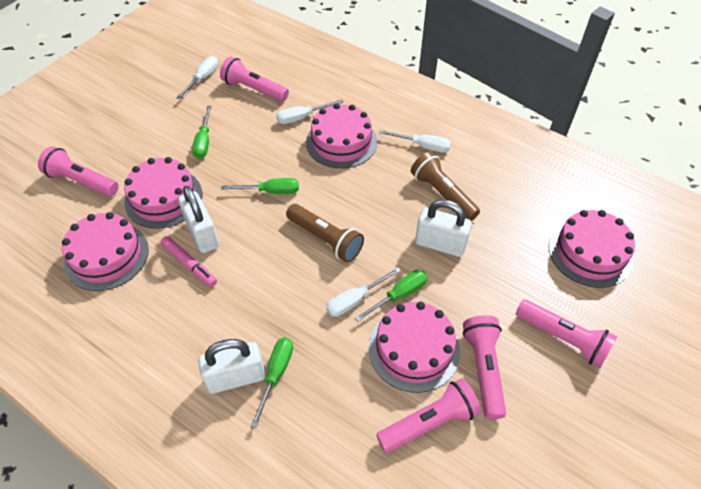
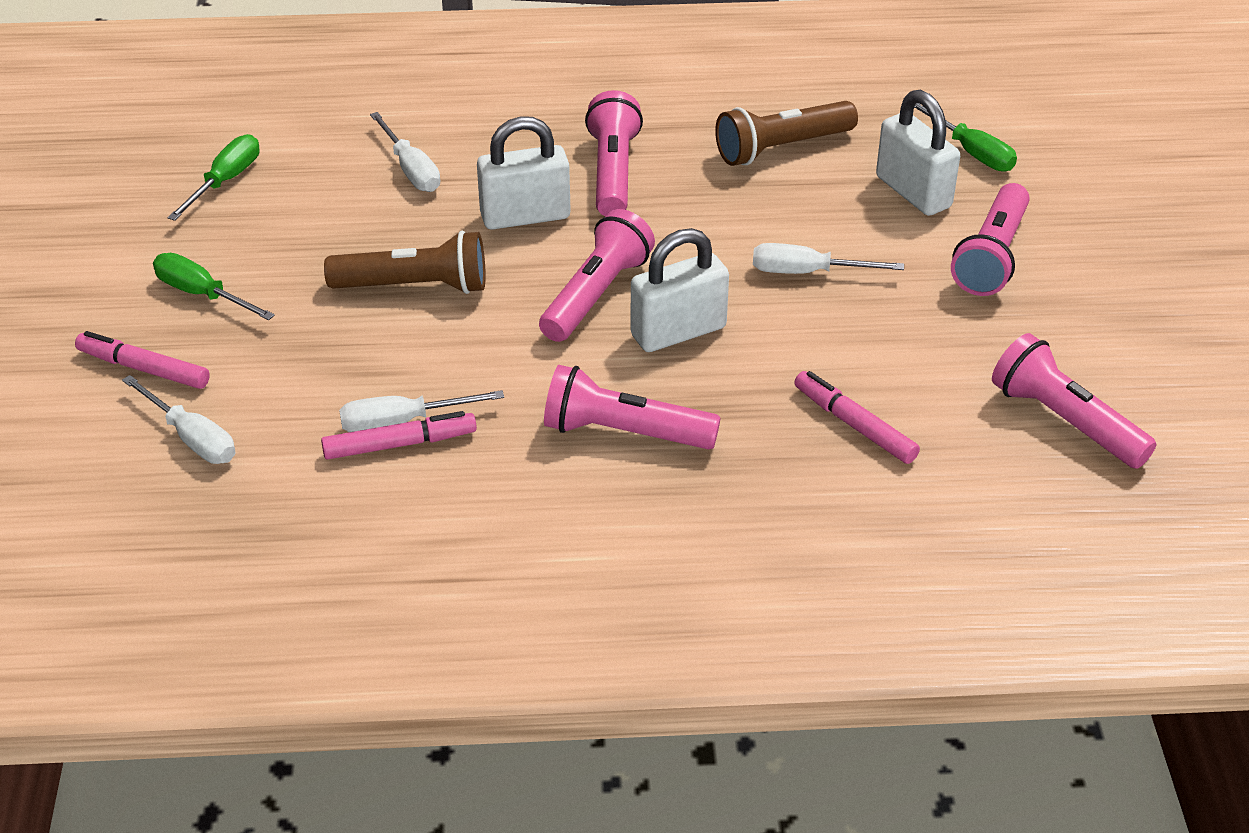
green screwdriver: [192,106,212,159] [221,178,299,194] [251,337,293,428] [355,270,427,322] = 4 -> [153,253,275,320] [167,134,259,221] [914,103,1017,172] = 3
pink cake: [62,212,149,291] [124,157,202,229] [306,103,377,168] [369,302,460,393] [549,210,635,288] = 5 -> none = 0
pink marker: [160,236,217,287] = 1 -> [75,331,210,389] [321,411,477,460] [794,371,920,464] = 3

